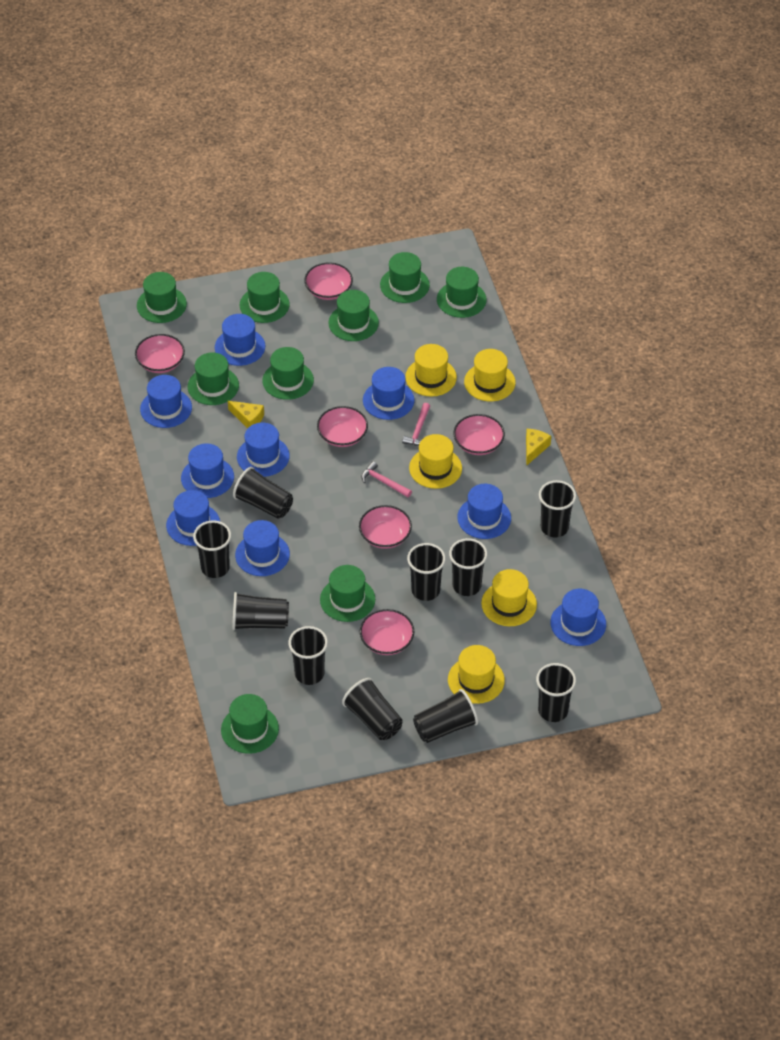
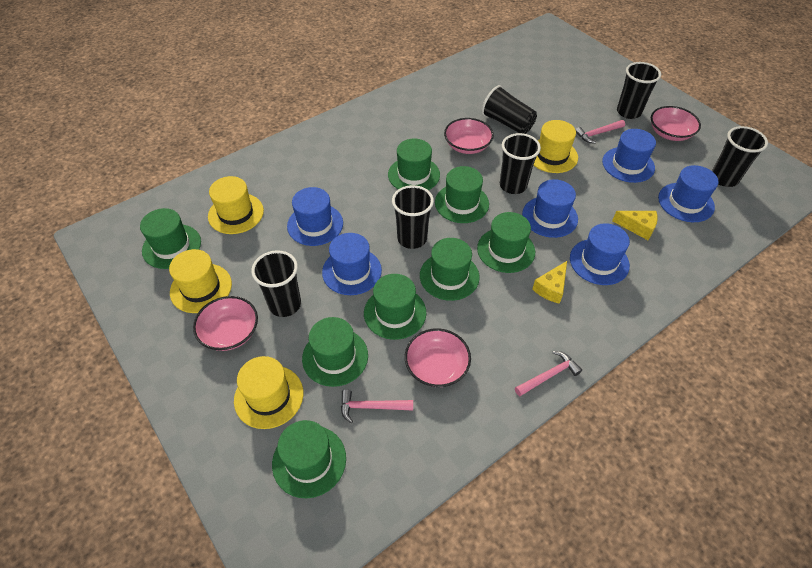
black cup: [193,521,231,578] [232,592,289,630] [233,467,293,519] [288,626,328,685] [342,678,403,740] [407,543,446,601] [413,689,478,743] [449,538,487,596] [536,663,576,722] [539,480,576,538] = 10 -> [251,250,301,317] [392,185,434,249] [482,85,537,134] [500,133,541,194] [617,62,661,119] [712,126,768,187] = 6
blue hat: [140,375,192,428] [166,490,220,546] [181,443,234,498] [215,314,265,366] [235,520,290,576] [237,422,290,477] [363,367,414,420] [457,484,511,539] [550,589,606,646] = 9 -> [287,187,343,246] [322,233,382,295] [522,179,578,238] [570,223,630,285] [602,129,656,183] [658,165,719,222] = 6
green hat: [137,272,187,323] [188,352,239,405] [221,694,279,754] [240,272,289,323] [262,347,314,400] [320,565,375,622] [328,290,379,341] [380,252,430,303] [437,267,486,318] = 9 -> [140,208,201,269] [272,420,346,498] [302,317,368,387] [364,274,426,340] [388,139,440,190] [420,238,480,301] [435,166,489,223] [477,212,535,273] = 8
pink bowl: [135,334,185,373] [304,262,353,300] [317,406,368,447] [359,505,412,549] [360,609,415,655] [453,414,505,455] = 6 -> [193,296,258,351] [405,328,471,387] [444,118,494,154] [651,106,701,141] = 4
pink hammer: [361,461,412,497] [402,403,430,446] = 2 -> [341,389,413,423] [515,351,582,396] [576,120,625,143] = 3
yellow hat: [405,344,457,397] [409,434,462,489] [448,645,505,704] [464,349,516,401] [481,569,537,626] = 5 -> [169,249,232,313] [208,176,264,234] [234,356,303,429] [534,120,578,173] = 4

